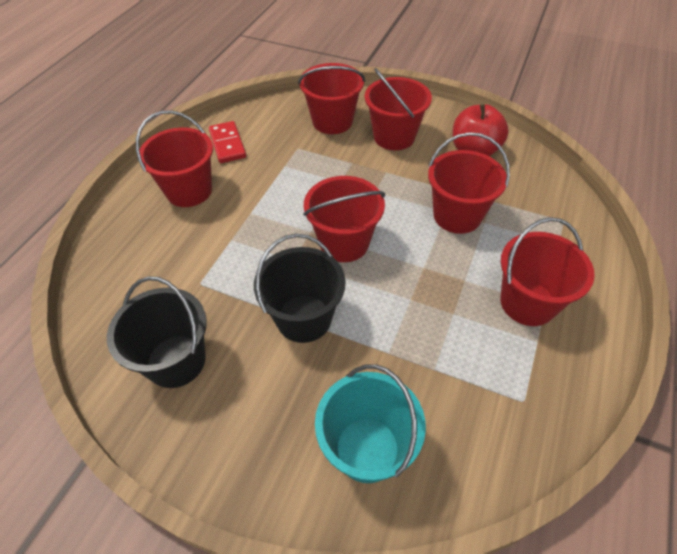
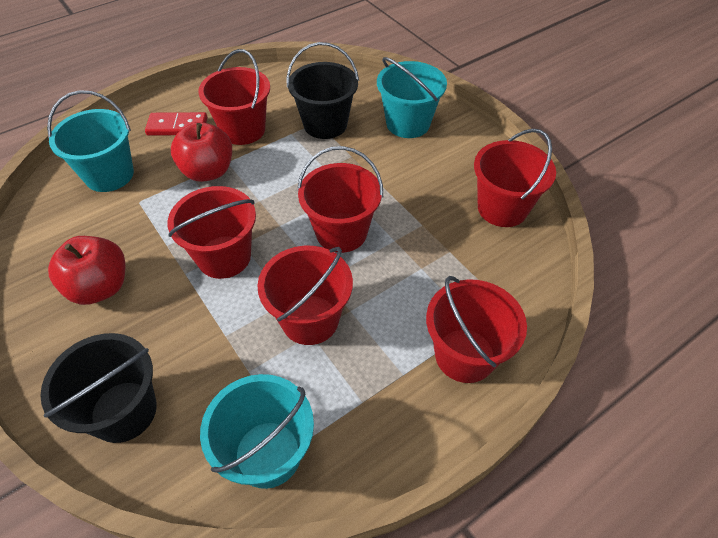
red apple: [453,104,509,156] = 1 -> [48,236,126,305] [171,122,232,182] = 2
turquoise bucket: [315,364,426,483] = 1 -> [47,90,134,192] [200,374,314,489] [377,57,447,138] = 3

